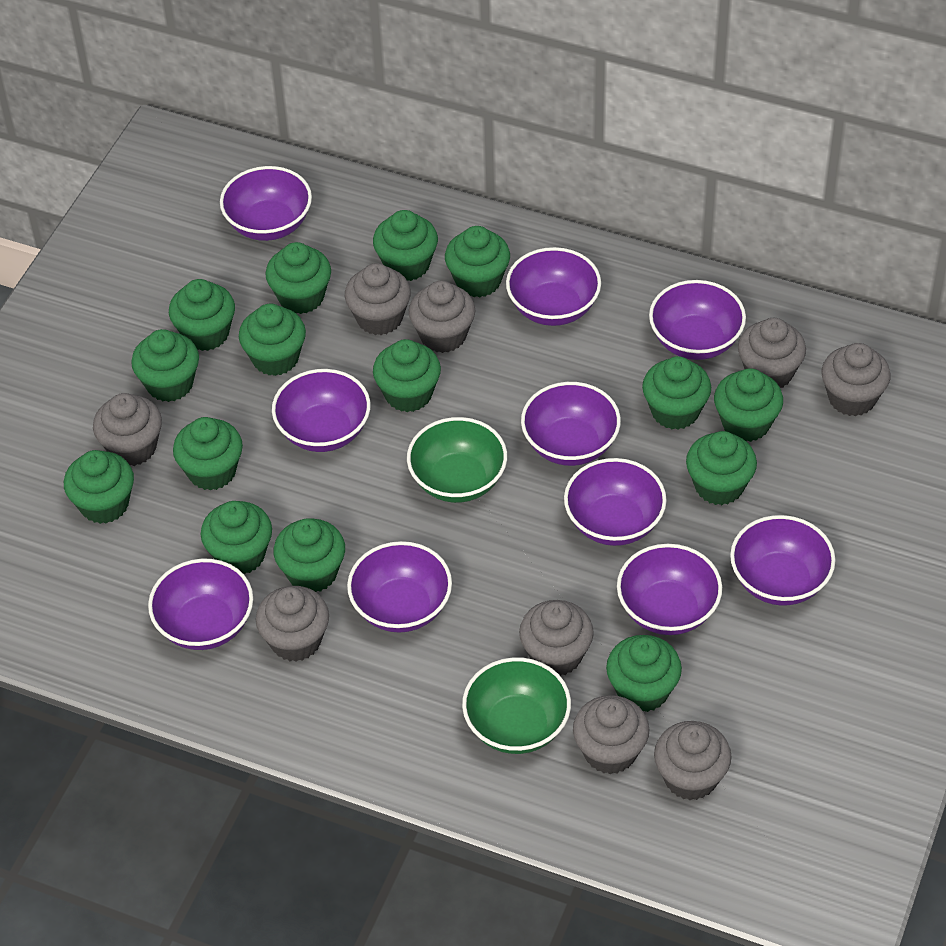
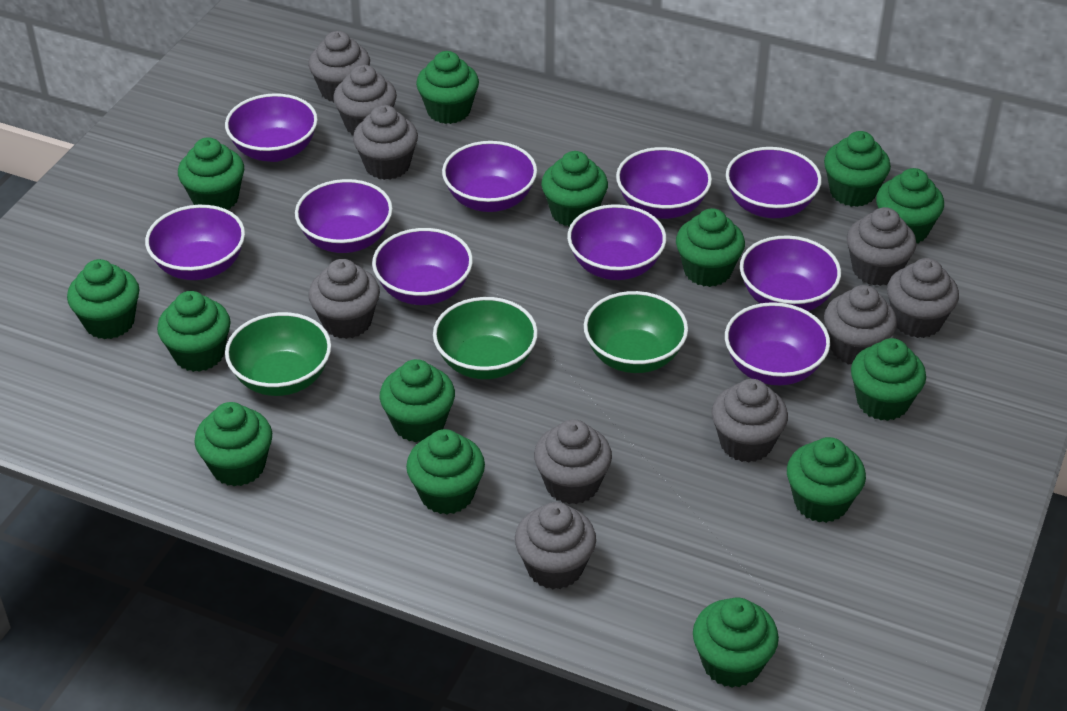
green bowl: [407,417,507,503] [462,657,571,754] = 2 -> [225,312,331,396] [433,297,538,379] [584,291,688,373] = 3
green cupcake: [64,450,134,524] [131,329,199,402] [169,279,235,351] [173,417,243,491] [201,501,272,574] [239,304,306,376] [265,242,331,314] [274,519,345,592] [373,210,438,281] [373,339,441,412] [445,226,510,298] [606,635,682,712] [642,356,711,430] [686,431,757,505] [714,368,783,442] = 15 -> [67,259,140,339] [157,291,231,372] [178,137,244,209] [194,402,272,486] [380,359,455,442] [406,429,485,514] [416,51,479,124] [541,151,608,227] [676,208,745,287] [693,597,779,688] [787,437,866,523] [824,131,891,207] [851,338,926,421] [876,168,944,243] = 14
grey cupcake: [93,393,162,466] [256,586,329,662] [345,263,411,335] [409,281,475,353] [519,600,594,676] [573,695,649,774] [654,721,732,800] [738,318,806,388] [821,343,891,416] = 9 -> [308,31,370,103] [308,259,380,339] [333,65,397,135] [353,105,418,180] [515,502,596,589] [534,419,612,504] [712,379,788,463] [824,285,897,365] [847,207,916,286] [887,258,959,338] = 10

